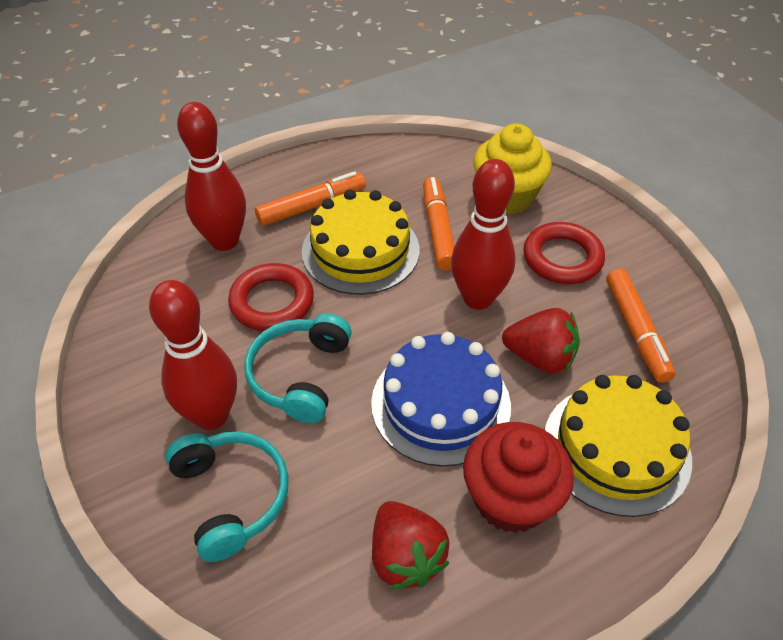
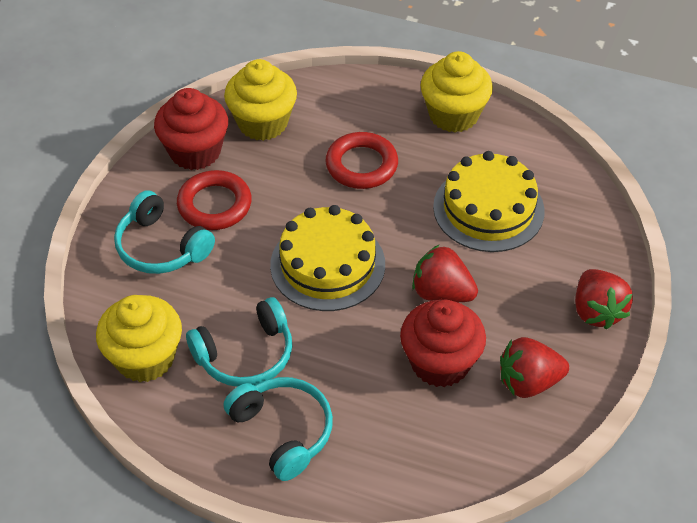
blue cake: [371,332,511,467] = 1 -> none = 0
orange marker: [255,171,366,226] [423,177,454,270] [606,269,675,383] = 3 -> none = 0
red bowling pin: [149,280,237,430] [177,102,246,251] [451,159,515,310] = 3 -> none = 0
red cupcake: [463,422,574,533] = 1 -> [154,88,228,170] [400,300,486,387] = 2
red strawberry: [372,501,450,590] [502,308,580,374] = 2 -> [412,245,478,302] [500,337,569,398] [575,269,633,330] = 3
turquoise headphones: [165,431,288,562] [244,314,352,423] = 2 -> [114,190,215,274] [186,297,292,387] [223,377,333,481] = 3
yellow cupcake: [473,124,552,214] = 1 -> [96,295,182,382] [224,59,297,141] [420,51,493,133] = 3

